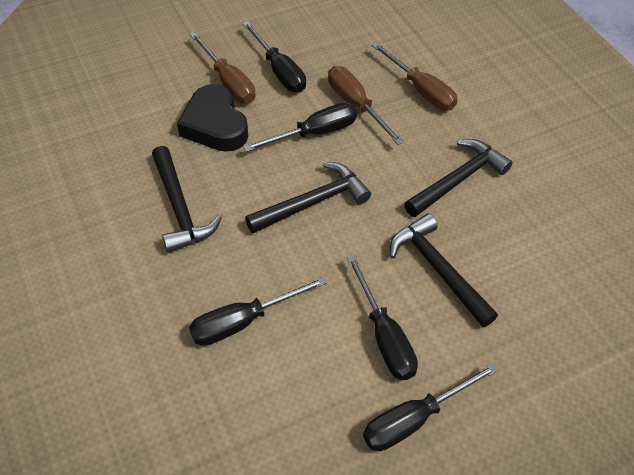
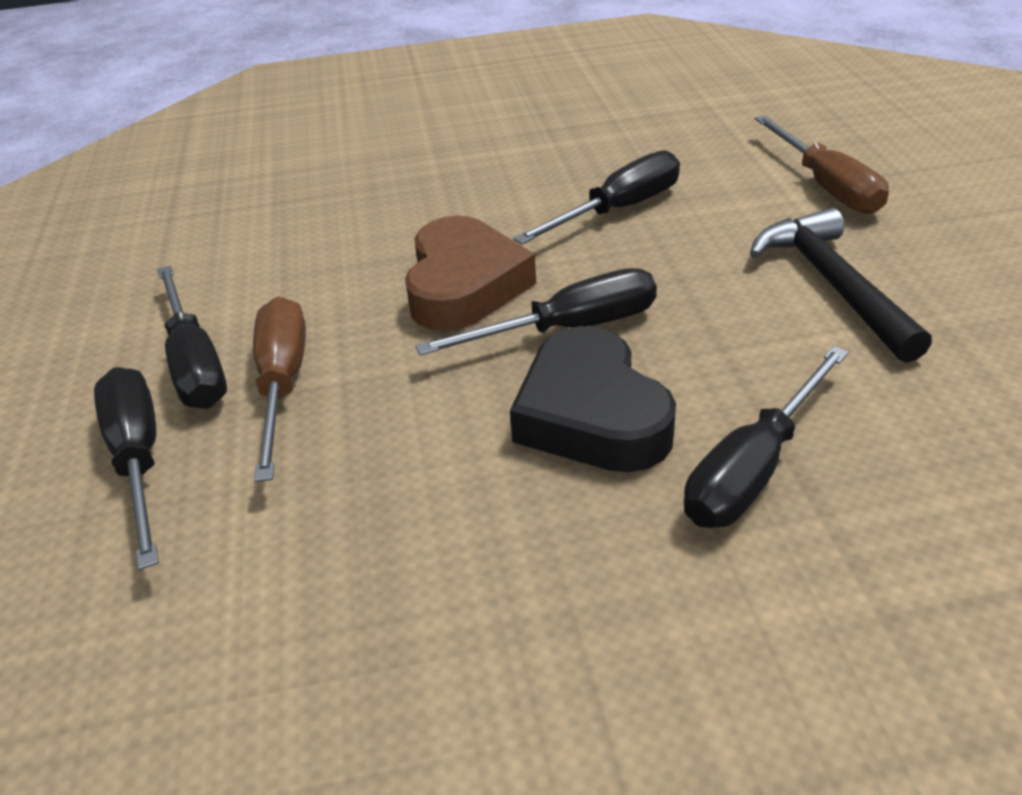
black hammer: [152,146,222,253] [245,162,371,233] [390,214,498,327] [404,139,513,217] = 4 -> [750,208,932,363] = 1
brown heart: none = 0 -> [405,216,536,331] = 1
brown screwdriver: [190,32,255,104] [328,66,404,145] [371,42,458,110] = 3 -> [253,297,306,482] [755,115,889,214] = 2

